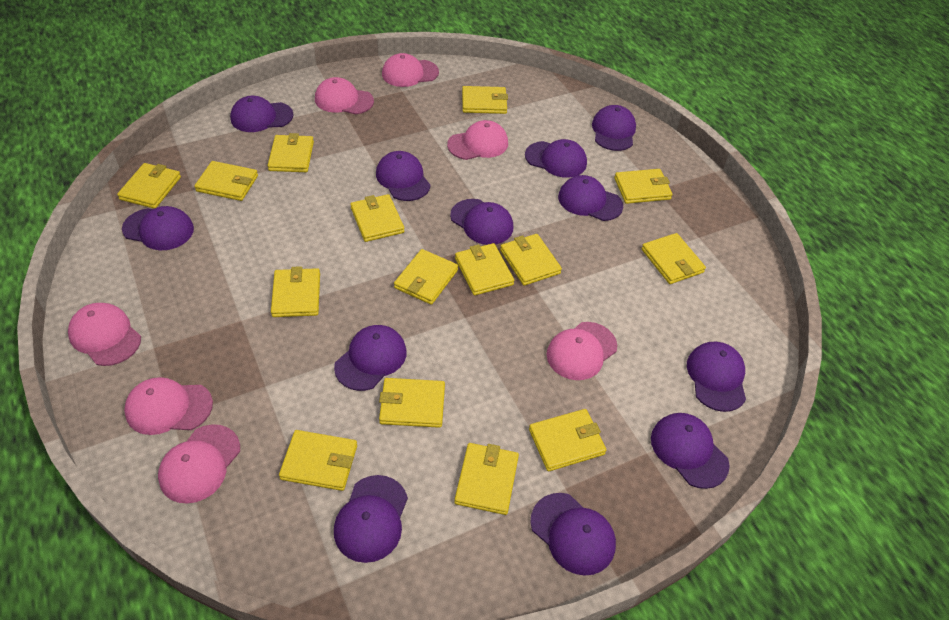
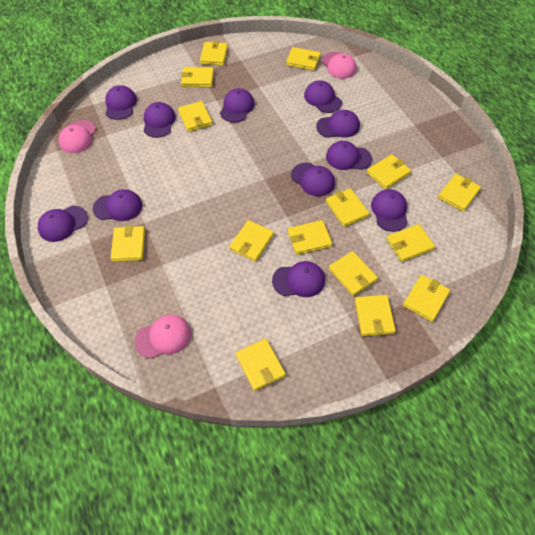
pink cap: [68,303,141,366] [124,377,213,435] [158,424,240,504] [315,77,374,114] [382,53,439,87] [447,120,508,160] [547,322,617,380] = 7 -> [59,120,96,153] [134,315,191,359] [322,52,357,79] = 3
purple cap: [122,206,194,250] [230,96,293,132] [334,325,407,391] [334,475,408,563] [376,151,431,201] [450,199,513,245] [525,139,587,178] [530,493,616,576] [558,175,623,221] [592,105,636,151] [651,413,730,489] [687,342,746,412] = 12 -> [38,206,88,242] [93,189,142,221] [105,85,137,120] [143,102,176,138] [220,88,254,123] [272,261,325,297] [291,163,335,196] [304,80,342,113] [316,110,360,138] [326,141,372,170] [371,189,408,232] = 11

